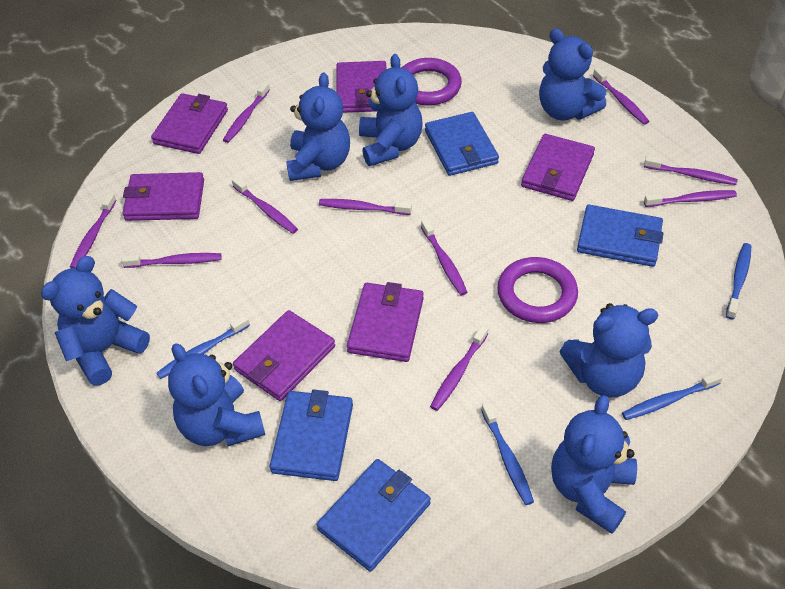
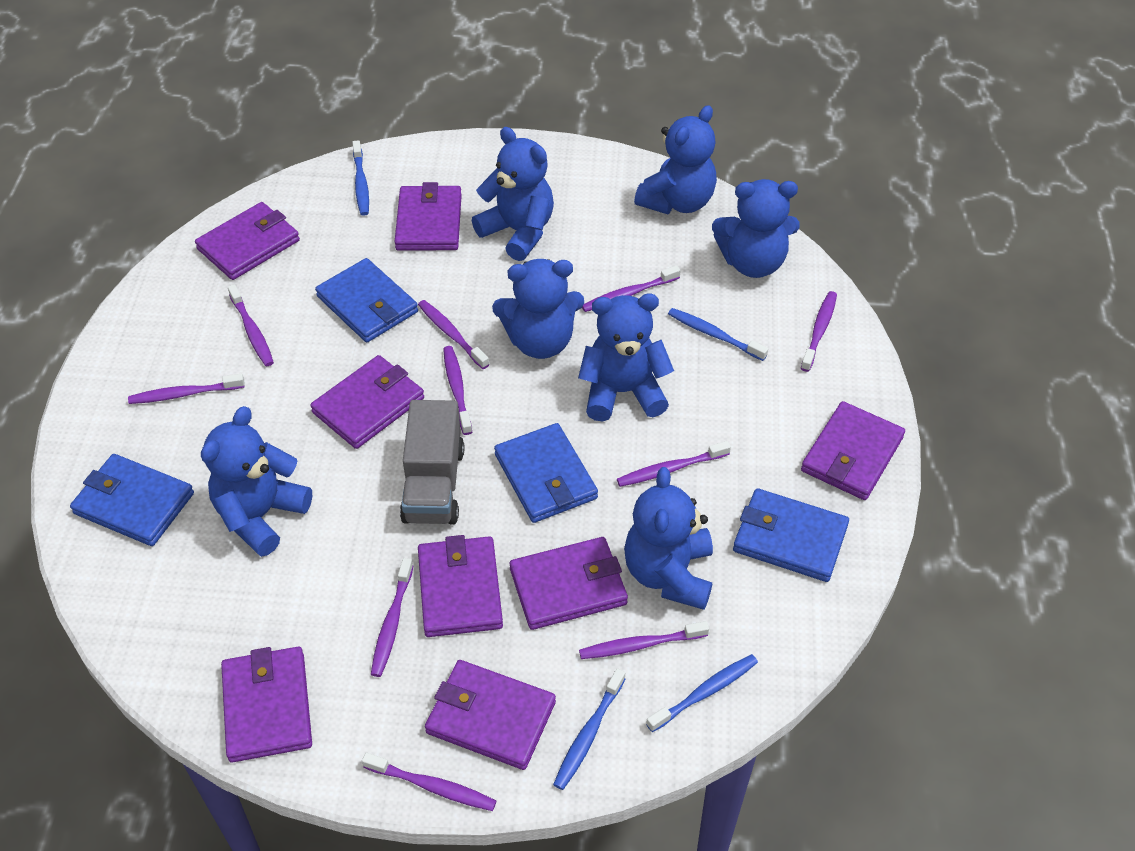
grey truck: none = 0 -> [400,400,464,524] = 1
purple ring: [402,58,462,106] [497,257,578,323] = 2 -> none = 0
purple wallet: [123,172,204,221] [151,93,228,154] [233,310,335,401] [337,61,387,113] [347,282,424,362] [521,134,595,201] = 6 -> [195,202,300,280] [221,647,312,763] [310,355,424,449] [394,182,462,251] [418,535,503,637] [425,660,556,770] [510,537,628,630] [801,401,905,500] = 8

